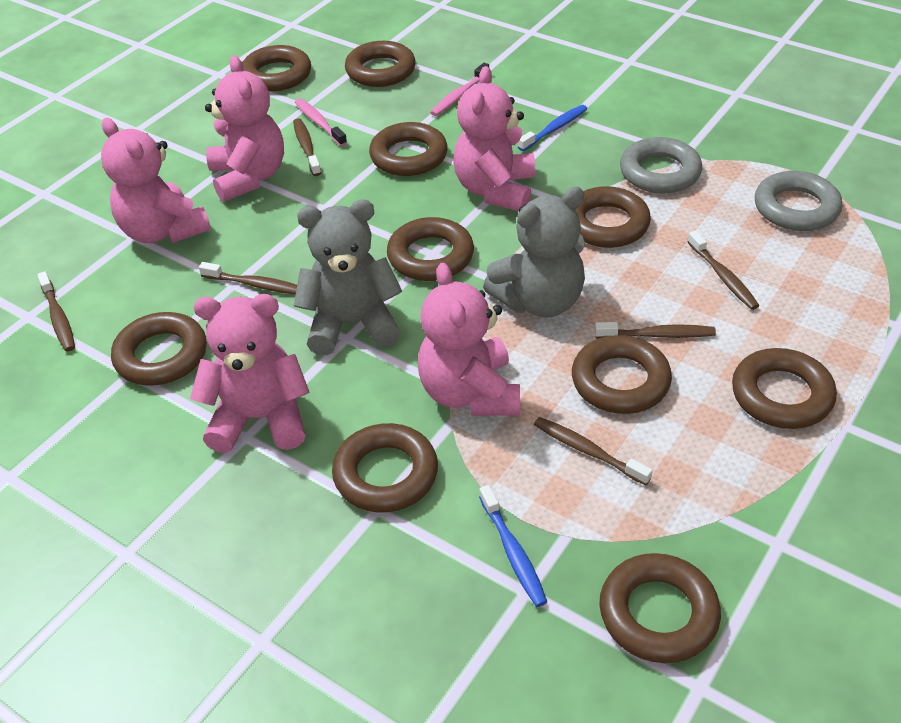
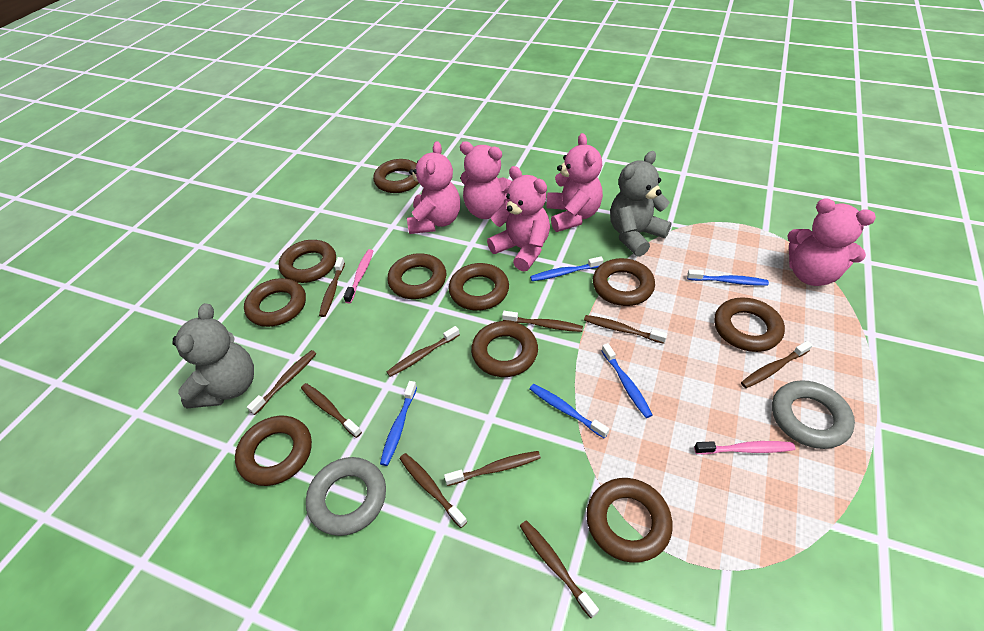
blue toothbrush: [479,485,547,607] [518,105,587,151] = 2 -> [380,381,417,466] [530,257,603,281] [530,384,609,439] [601,343,652,418] [687,269,769,286] = 5
brown toothbrush: [37,271,75,351] [199,262,297,294] [293,118,321,176] [534,417,653,485] [595,322,716,339] [687,231,760,310] = 6 -> [247,350,317,415] [301,383,362,438] [319,257,345,317] [387,326,460,377] [400,453,467,528] [444,451,541,486] [502,311,583,332] [520,520,599,618] [584,315,667,344] [741,341,813,388] = 10

